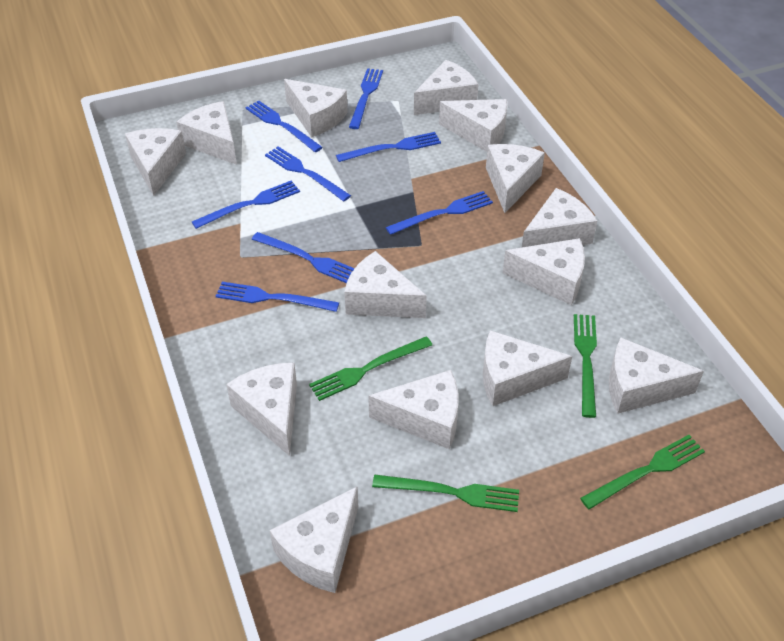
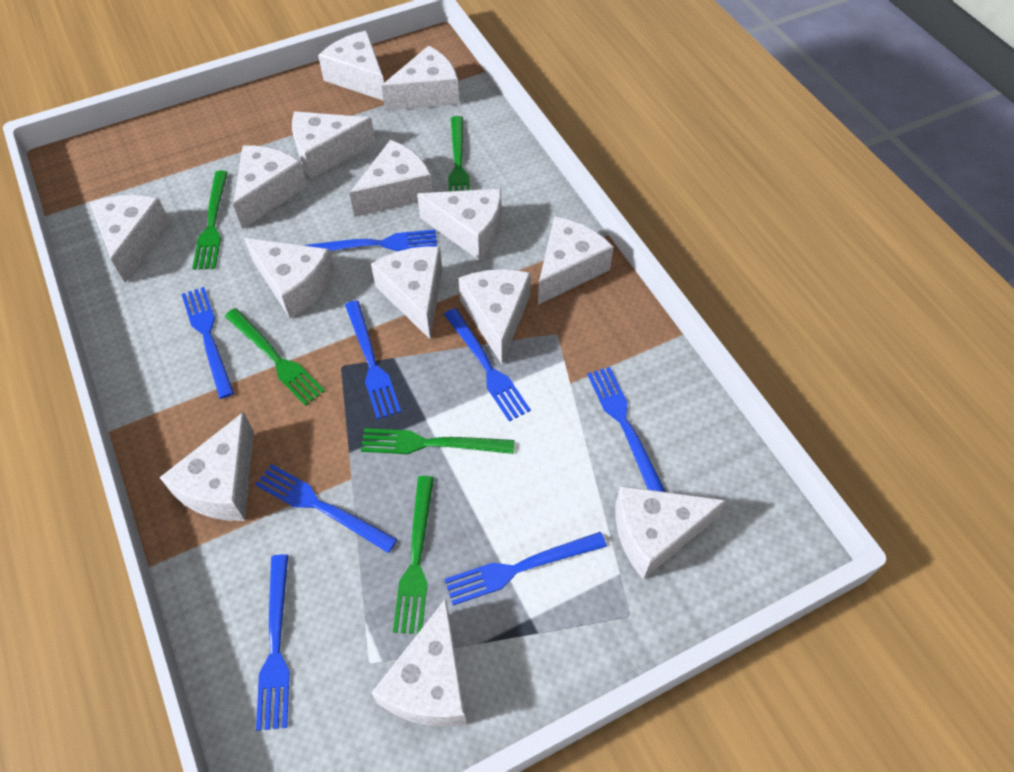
green fork: [309,336,432,401] [372,475,519,512] [574,314,597,418] [580,435,705,510] = 4 -> [192,170,228,270] [225,308,325,406] [361,428,514,454] [393,476,434,634] [448,116,470,191] = 5

